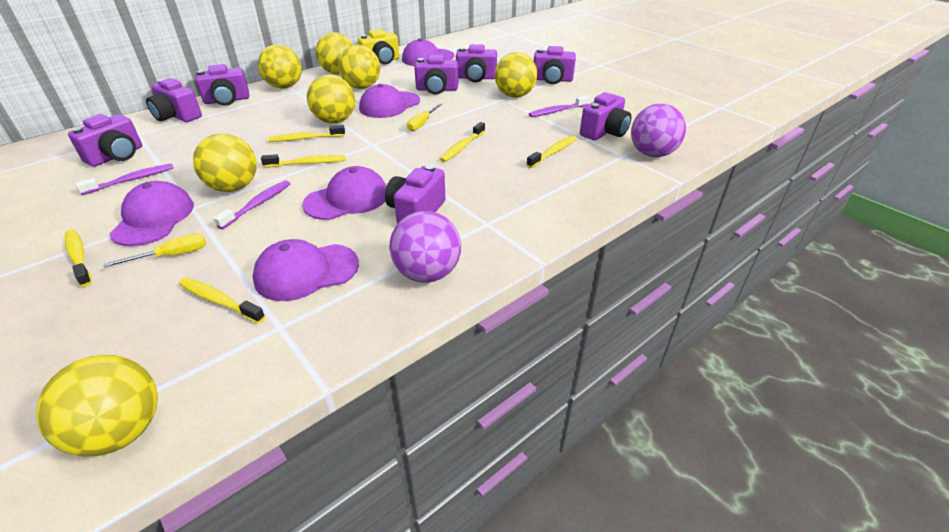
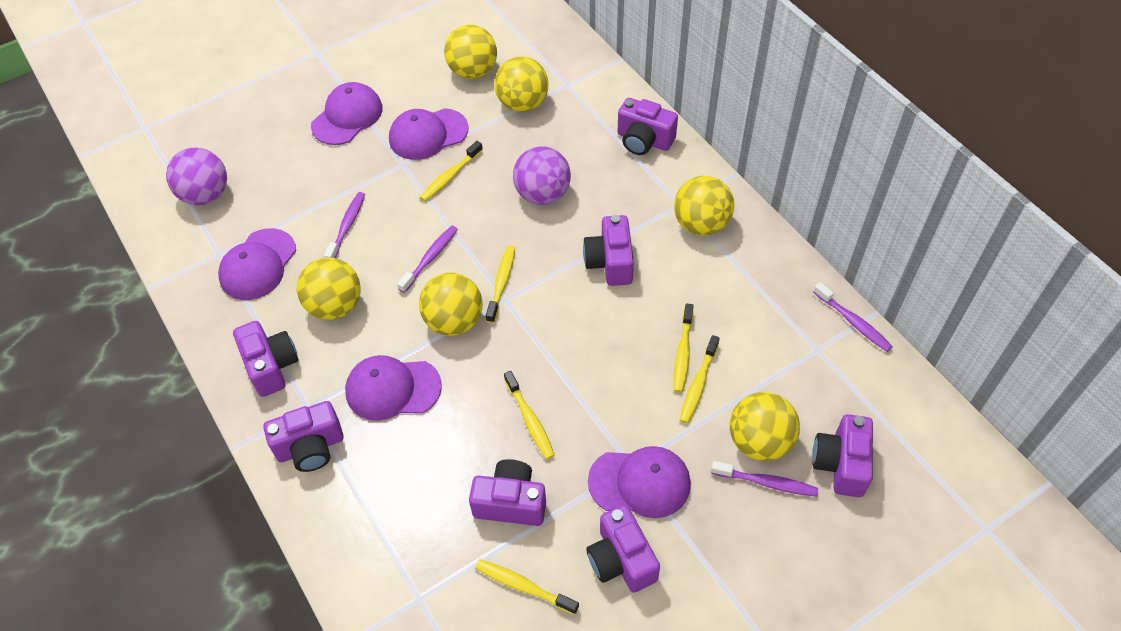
purple camera: [68,114,142,167] [146,78,202,122] [195,64,249,106] [385,164,446,224] [414,55,458,95] [456,44,497,82] [534,46,576,84] [580,92,631,140] = 8 -> [233,321,298,397] [263,401,344,472] [469,459,546,526] [583,215,634,286] [586,505,660,593] [618,98,678,155] [812,414,873,497] = 7
purple toothbrush: [75,164,174,195] [214,180,290,229] [529,95,590,117] = 3 -> [324,192,365,258] [397,226,458,293] [711,461,818,497] [813,282,893,352] = 4
yellow ball: [36,355,158,457] [193,133,257,192] [258,44,302,89] [307,74,355,123] [316,32,353,74] [338,45,380,89] [495,52,537,97] = 7 -> [297,258,361,320] [419,273,482,336] [444,25,497,79] [494,56,549,112] [674,176,734,236] [730,392,800,461] = 6
yellow camera: [358,29,399,64] = 1 -> none = 0
yellow screwdriver: [104,233,206,268] [407,103,443,131] = 2 -> none = 0

